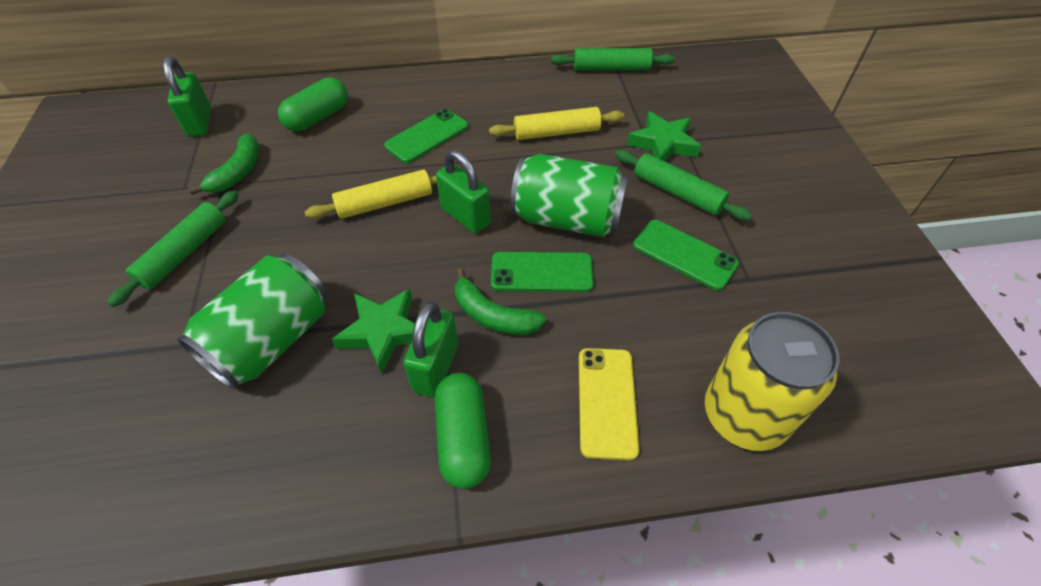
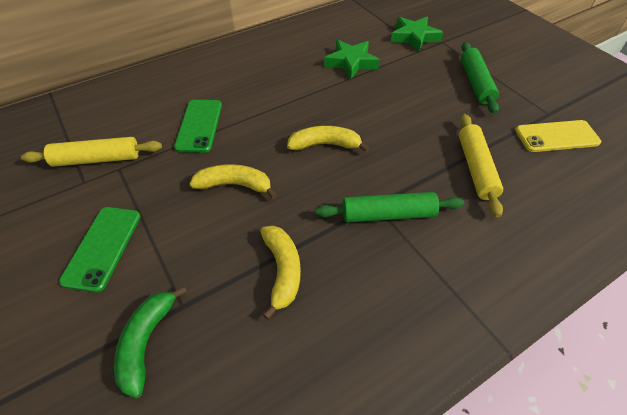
green banana: [188,134,259,195] [455,268,546,335] = 2 -> [114,286,187,398] = 1
green can: [177,254,328,390] [510,154,628,237] = 2 -> none = 0
green capsule: [278,77,348,131] [435,373,491,489] = 2 -> none = 0
green padlock: [163,56,211,137] [403,301,458,397] [436,150,491,234] = 3 -> none = 0
green phone: [384,109,468,163] [491,252,594,292] [633,220,739,291] = 3 -> [59,207,141,293] [174,100,222,153] = 2
green rolling pin: [107,191,239,307] [551,48,675,71] [615,150,752,221] = 3 -> [315,192,464,223] [461,42,499,114] = 2
yellow banana: none = 0 -> [190,164,277,199] [260,226,301,320] [287,126,370,152] = 3
yellow can: [705,312,840,451] = 1 -> none = 0

